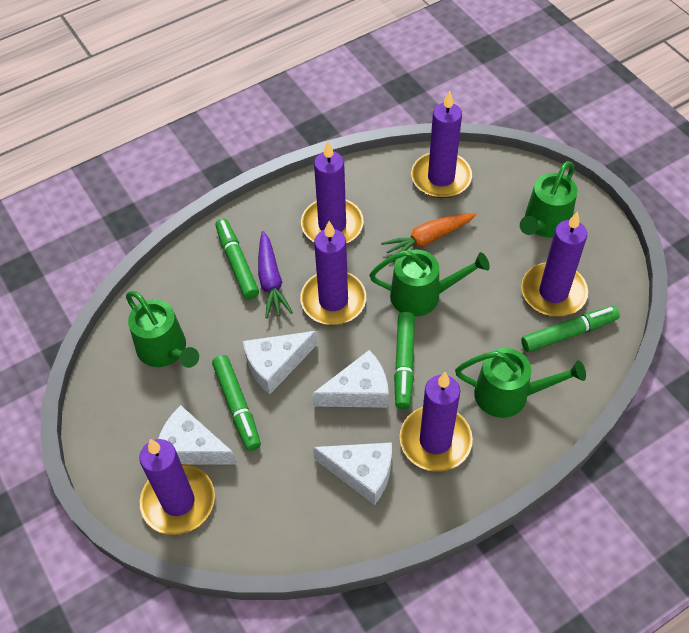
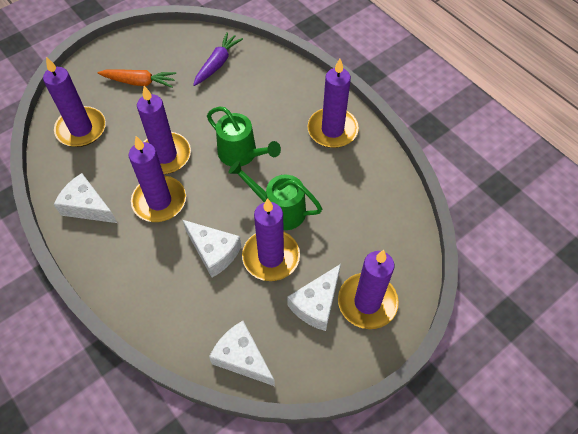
green marker: [212,355,261,451] [215,219,259,299] [394,312,415,409] [521,306,620,352] = 4 -> none = 0
green watering can: [126,291,199,368] [370,250,490,317] [455,348,586,418] [520,161,577,238] = 4 -> [207,107,281,166] [228,161,322,230] = 2

